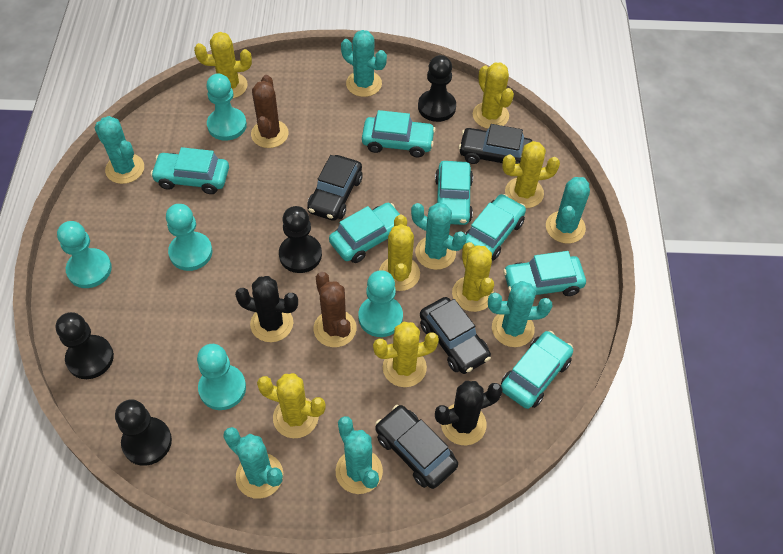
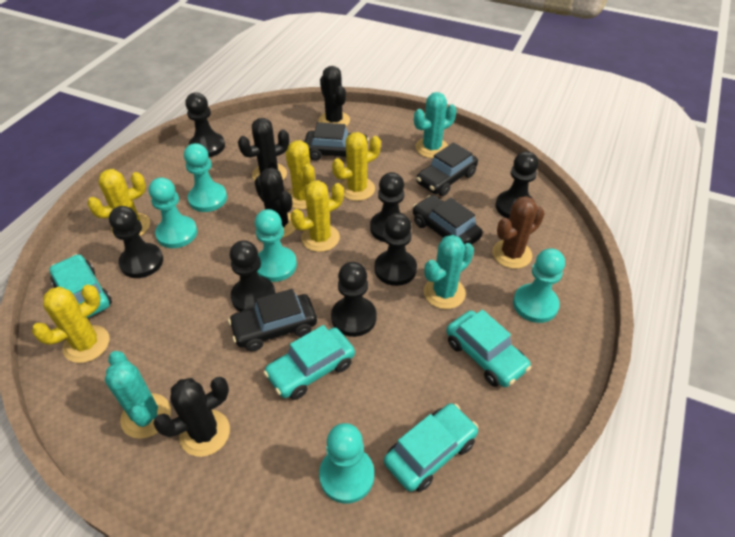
black cactus: [235,276,298,342] [435,381,503,445] = 2 -> [153,377,230,457] [238,118,289,181] [254,168,296,238] [318,66,350,127] = 4
black pawn: [56,312,114,379] [115,399,172,466] [279,206,322,273] [418,55,456,122] = 4 -> [109,206,163,278] [185,92,225,157] [229,240,275,312] [331,262,377,337] [370,172,404,242] [375,213,417,286] [496,151,539,219] = 7
brown cactus: [251,75,289,148] [314,272,357,347] = 2 -> [492,196,545,269] = 1
turquoise cactus: [94,116,144,184] [223,427,283,499] [336,416,383,494] [341,30,387,97] [411,203,466,270] [488,281,553,347] [546,177,590,244] = 7 -> [105,351,171,439] [414,92,456,158] [424,235,474,309] = 3
turquoise car: [151,147,229,194] [329,203,400,263] [362,110,436,157] [435,161,473,225] [465,194,526,261] [501,331,573,409] [503,251,586,296] = 7 -> [49,254,112,318] [263,325,355,400] [384,403,478,492] [446,310,531,387] = 4
yellow cactus: [194,32,252,99] [257,373,326,438] [373,321,439,387] [379,215,420,291] [452,242,494,312] [473,62,514,129] [502,141,560,208] = 7 -> [32,285,110,363] [87,169,150,236] [285,140,315,210] [291,180,344,252] [332,132,381,201] = 5

